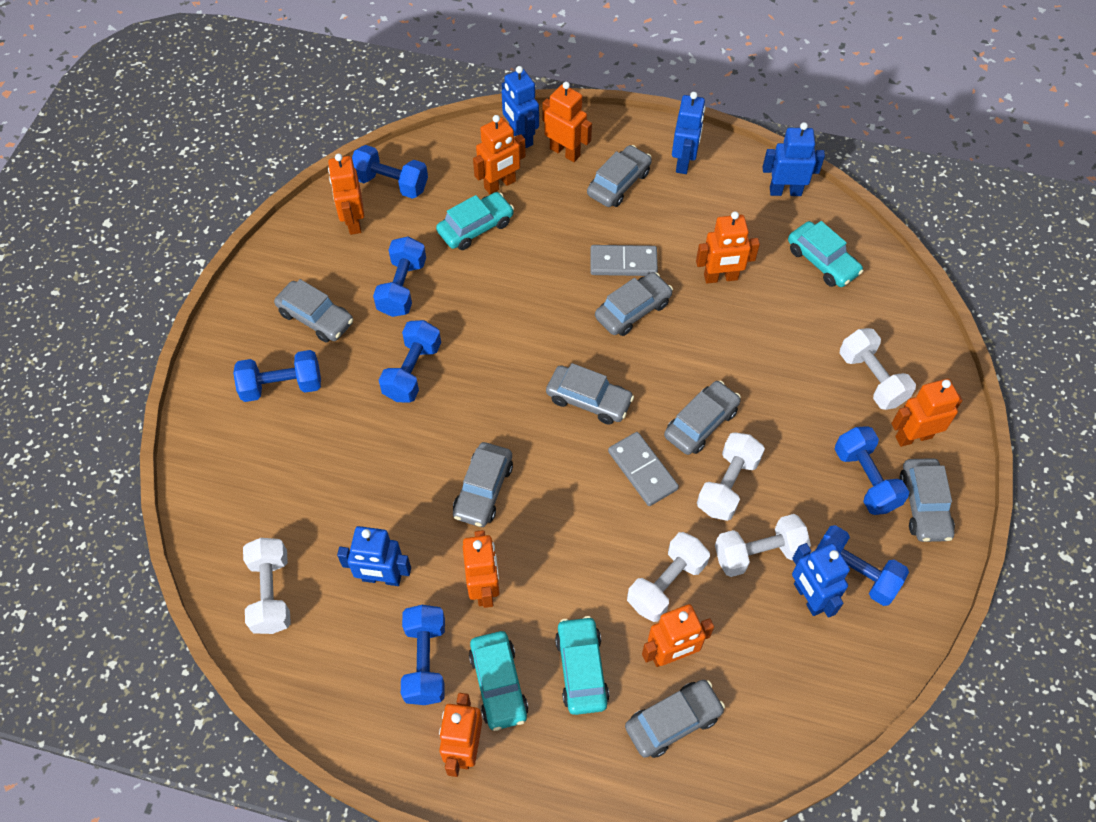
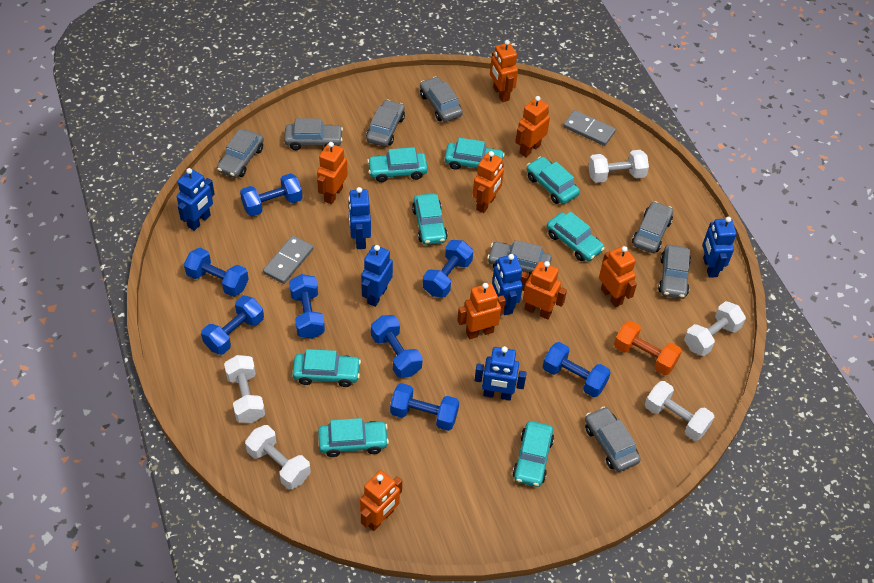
blue dumbbell: [233,350,321,402] [352,145,428,199] [373,237,426,317] [379,320,441,402] [401,605,445,705] [816,525,909,606] [835,426,909,515] = 7 -> [184,248,249,297] [201,296,264,355] [240,173,303,216] [289,274,325,339] [371,315,423,378] [390,383,459,431] [423,240,473,297] [543,342,611,397] = 8
blue robot: [337,526,411,586] [502,66,539,148] [672,92,705,174] [763,122,825,196] [792,543,850,618] = 5 -> [177,168,215,231] [348,187,371,249] [361,245,393,307] [474,346,527,401] [492,254,523,315] [702,217,736,278] = 6
orange dumbbell: none = 0 -> [614,321,682,375] = 1
turquoise car: [436,192,514,250] [469,631,529,731] [555,616,610,715] [788,221,863,287] = 4 -> [292,349,361,387] [318,418,389,457] [367,147,428,182] [412,193,448,245] [445,138,505,170] [513,421,554,487] [527,156,580,204] [547,211,605,261] = 8

